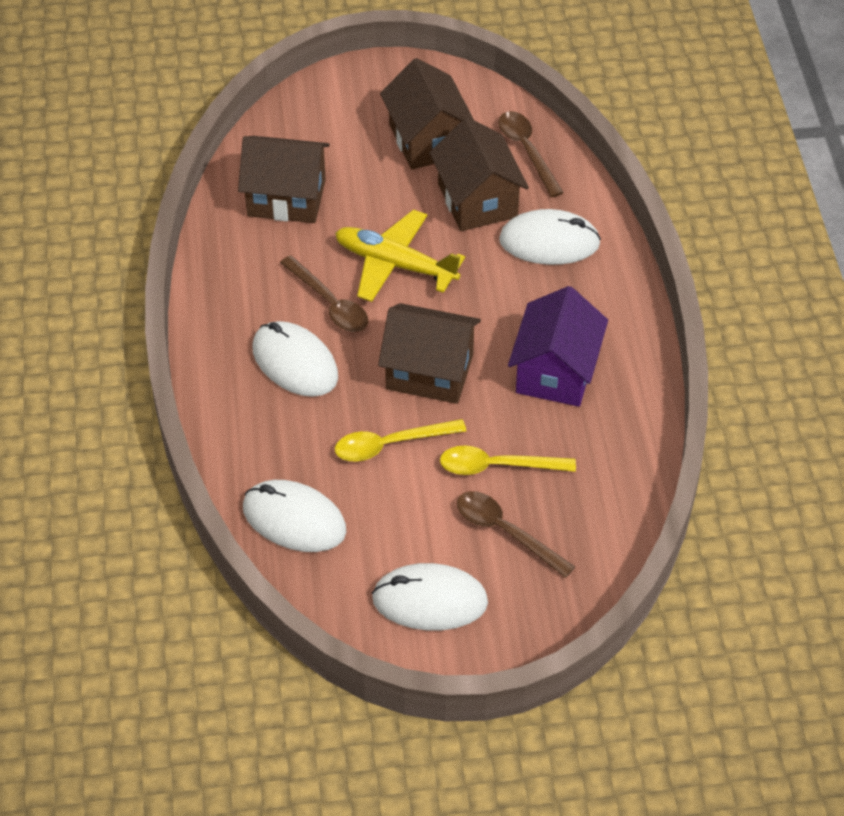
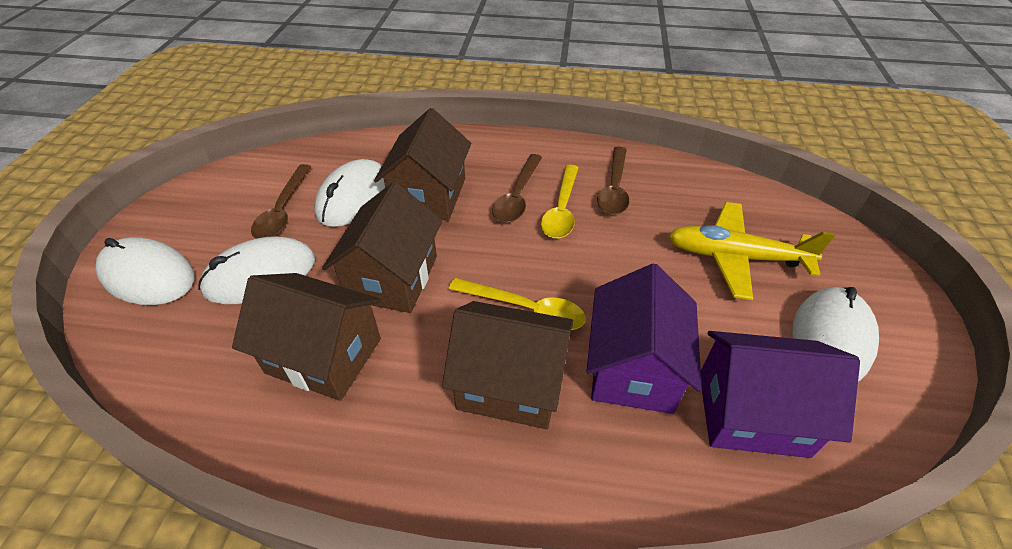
purple house: [508,286,608,407] = 1 -> [586,264,702,414] [701,331,860,458] = 2

